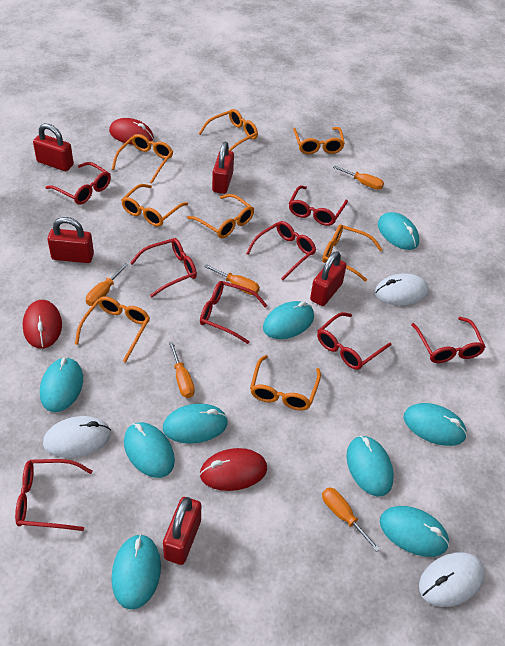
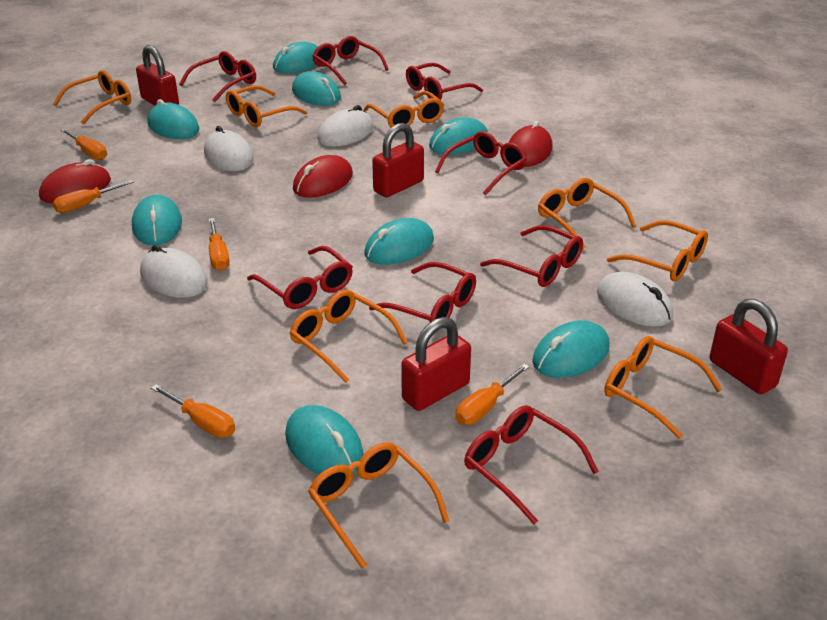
red padlock: [33,123,74,171] [47,217,94,263] [163,497,201,565] [212,142,234,194] [310,251,347,306] = 5 -> [136,45,179,106] [372,123,424,197] [401,317,471,411] [710,299,788,394] = 4
turquoise mouse: [40,357,83,412] [111,534,161,610] [124,422,175,478] [163,403,228,444] [263,301,314,339] [346,435,394,496] [378,212,419,250] [380,506,449,557] [403,403,467,446] = 9 -> [132,195,182,245] [147,99,199,139] [273,42,318,73] [285,405,364,474] [292,71,341,106] [364,218,434,265] [429,118,488,155] [532,320,610,378] = 8
white mouse: [43,416,111,458] [375,273,429,305] [419,552,485,607] = 3 -> [140,244,207,298] [204,126,253,171] [317,105,374,147] [597,272,673,327] = 4

